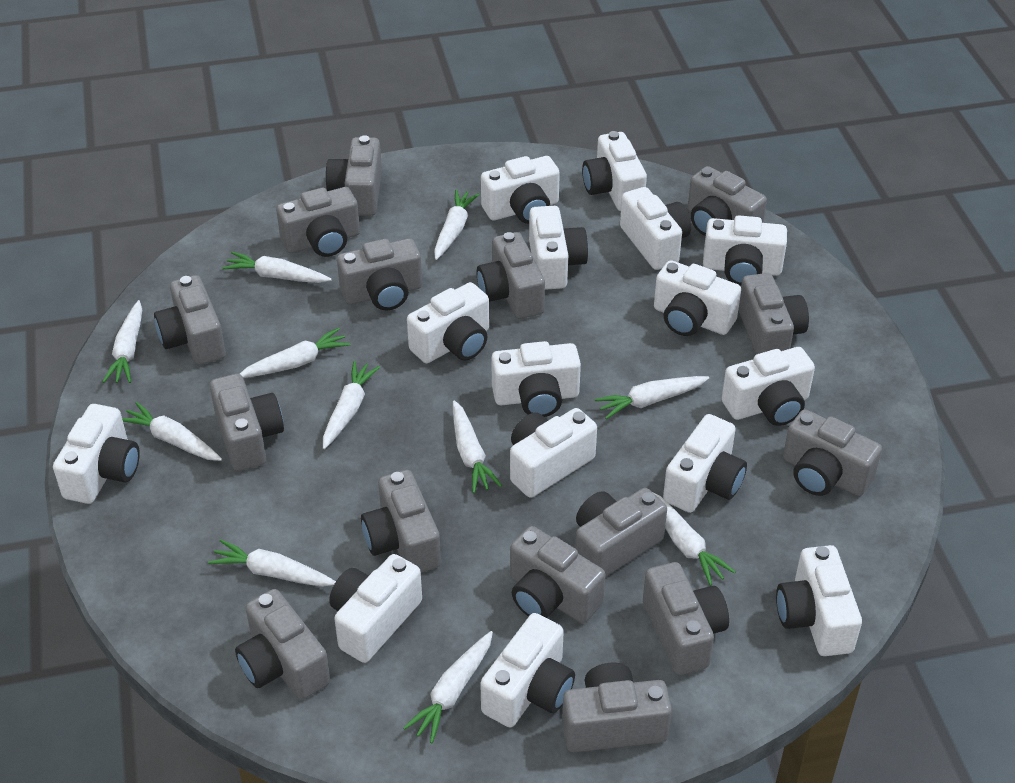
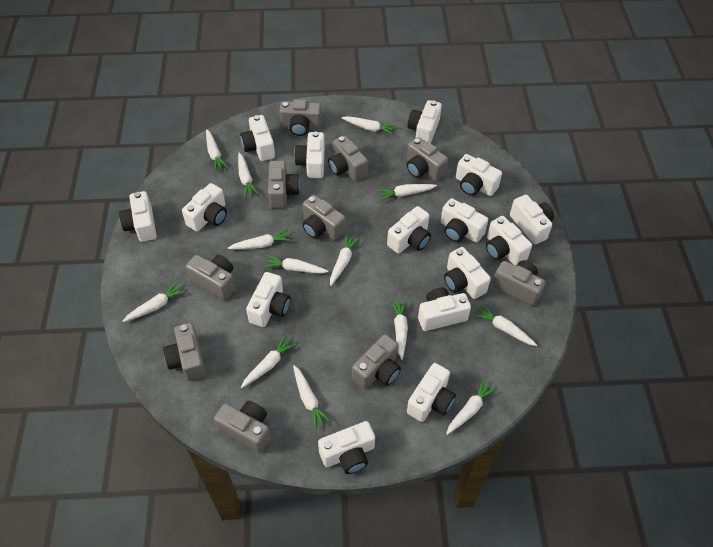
grey camera: [154,275,226,365] [210,374,284,471] [235,589,330,700] [276,187,360,257] [325,135,382,216] [337,238,422,310] [361,470,441,573] [476,232,545,319] [510,526,605,623] [562,663,672,752] [575,488,667,577] [643,562,729,675] [688,166,767,236] [738,273,809,354] [783,409,882,496] = 15 -> [163,323,206,381] [186,255,236,300] [214,401,271,453] [268,160,300,208] [279,99,322,136] [302,195,346,241] [328,135,368,181] [352,334,401,389] [406,137,448,181] [492,261,546,306] = 10
white carrot: [103,300,142,383] [122,402,222,461] [208,539,336,587] [222,252,332,283] [240,327,351,378] [323,361,380,449] [403,631,493,743] [434,189,480,260] [453,400,502,493] [595,376,709,419] [654,493,736,586] = 11 -> [122,281,186,322] [206,129,229,172] [228,229,292,250] [238,153,259,198] [241,335,297,388] [263,255,329,274] [293,365,331,430] [330,234,360,286] [341,116,397,135] [377,184,437,201] [391,299,408,360] [446,379,498,435] [473,304,537,346] = 13

